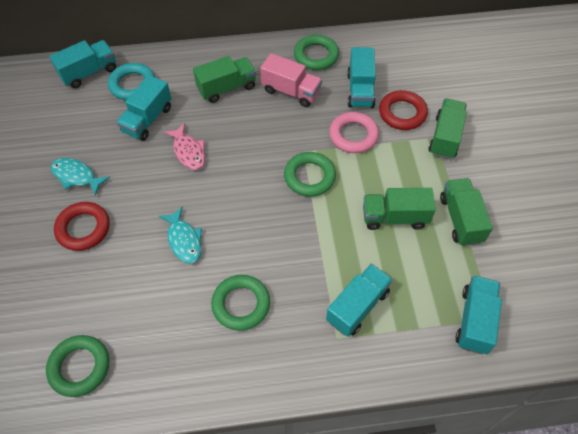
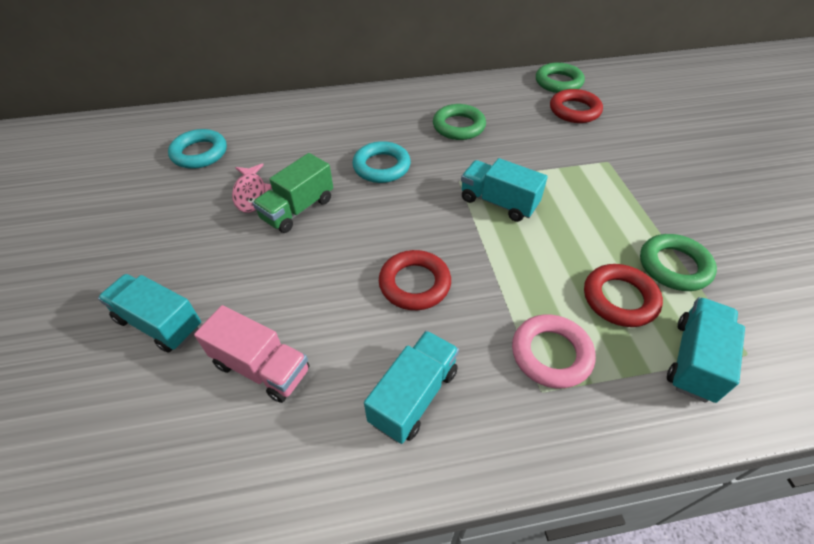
green ring: [46,335,109,397] [211,275,270,331] [284,152,336,197] [294,35,339,70] = 4 -> [433,104,486,140] [536,63,585,93] [640,234,717,291] = 3
green truck: [193,56,256,103] [363,188,436,230] [429,99,467,159] [440,178,493,246] = 4 -> [253,153,333,233] = 1
red ring: [54,202,110,251] [379,90,428,130] = 2 -> [379,250,451,310] [550,89,603,123] [584,264,663,327] = 3
turquoise fish: [51,158,110,196] [159,206,202,264] = 2 -> none = 0
turquoise ring: [108,63,155,100] = 1 -> [168,129,227,169] [352,141,411,183] = 2
turquoise truck: [49,40,116,88] [116,75,172,141] [326,264,393,337] [347,47,376,108] [455,275,502,354] = 5 -> [98,274,201,353] [364,331,459,444] [461,158,548,222] [667,297,745,403] = 4

